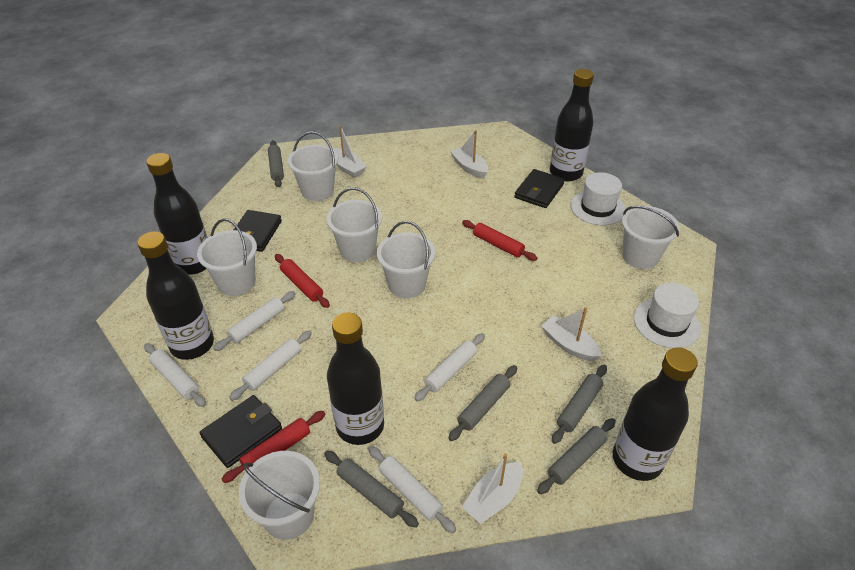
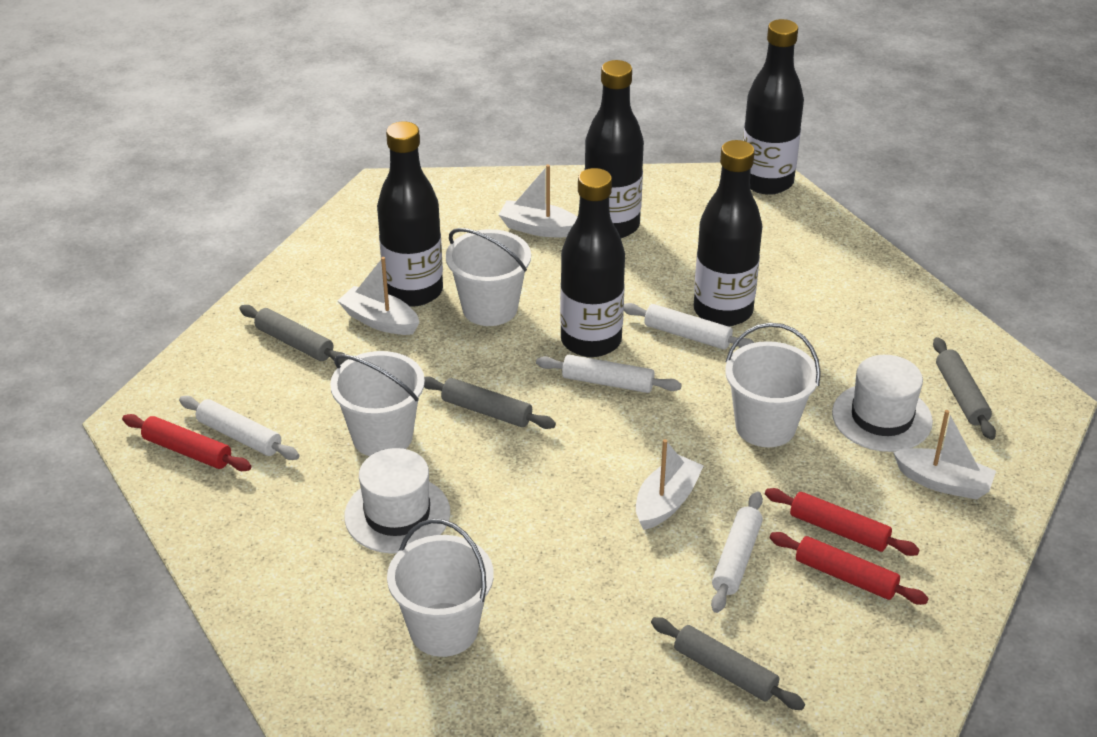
black wallet: [200,395,282,468] [234,210,282,252] [514,169,565,208] = 3 -> none = 0
grey rolling pin: [268,140,284,187] [324,451,419,528] [449,365,517,441] [537,418,616,494] [552,365,607,444] = 5 -> [239,305,348,365] [424,376,556,429] [651,617,805,710] [933,337,996,440] = 4
white bucket: [197,219,257,296] [239,451,320,540] [288,131,338,201] [327,188,382,262] [377,221,435,299] [622,206,680,269] = 6 -> [330,351,425,456] [387,519,494,657] [446,228,531,326] [725,323,821,447] = 4
white rolling pin: [144,343,206,407] [214,291,296,351] [229,330,312,401] [368,446,456,533] [414,333,485,402] = 5 -> [179,396,299,460] [536,355,682,393] [624,303,755,350] [711,491,763,613] = 4

